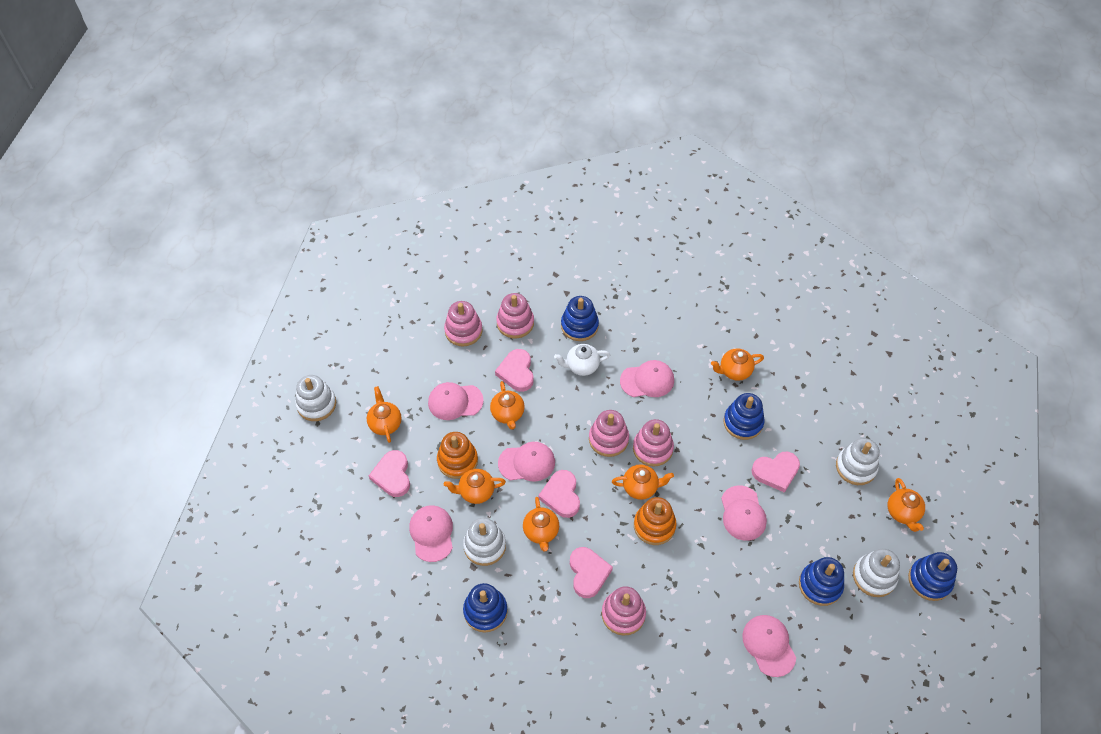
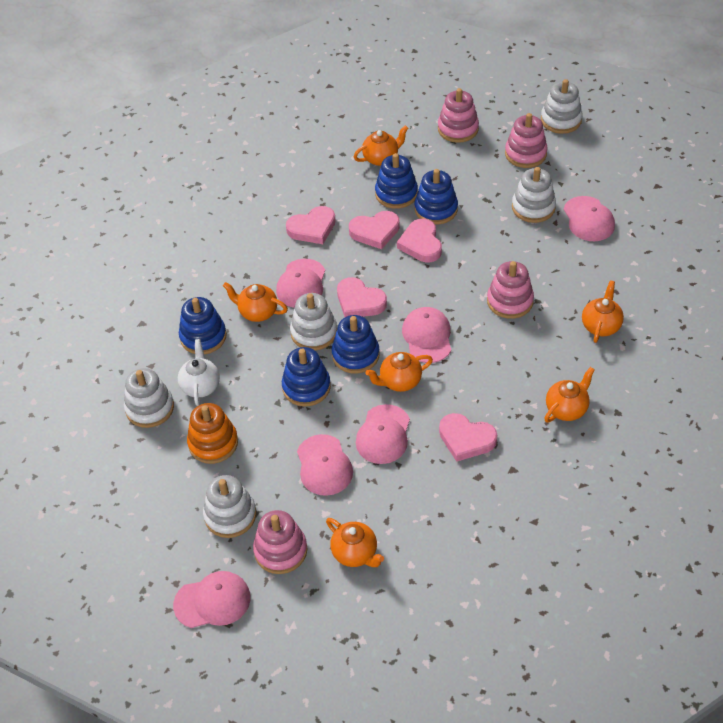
orange stacking toy: [437,432,478,479] [634,497,677,545] = 2 -> [187,403,238,464] = 1
orange teapot: [367,386,402,443] [444,469,506,504] [490,381,525,430] [523,497,559,551] [612,464,674,500] [711,349,764,381] [888,478,925,532] = 7 -> [223,282,288,322] [326,518,384,567] [354,125,408,166] [366,352,433,392] [544,367,595,423] [582,280,624,343] = 6
pink stacking toy: [444,301,483,347] [496,293,534,338] [589,410,629,457] [602,586,646,636] [633,419,674,467] = 5 -> [253,510,307,574] [438,88,479,143] [487,261,534,319] [505,113,548,168] = 4
white stacking toy: [295,375,336,421] [463,517,506,566] [836,438,880,485] [853,549,900,597] = 4 -> [124,368,174,428] [203,475,256,538] [290,293,337,351] [512,167,556,223] [541,79,583,134] = 5

